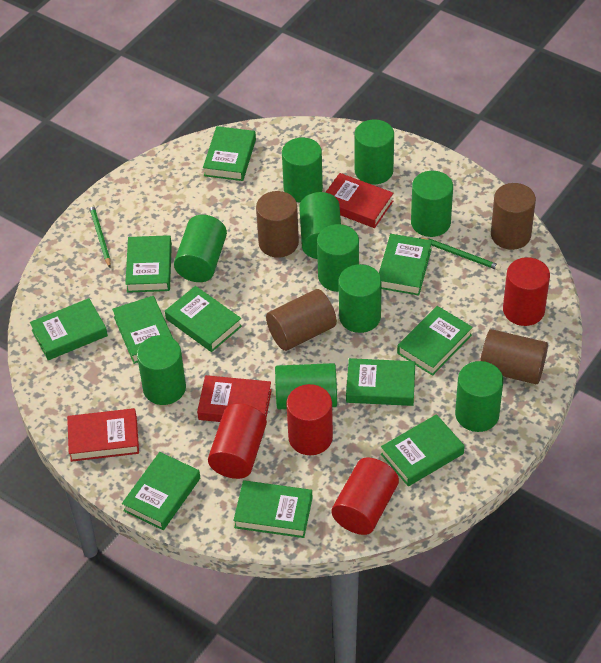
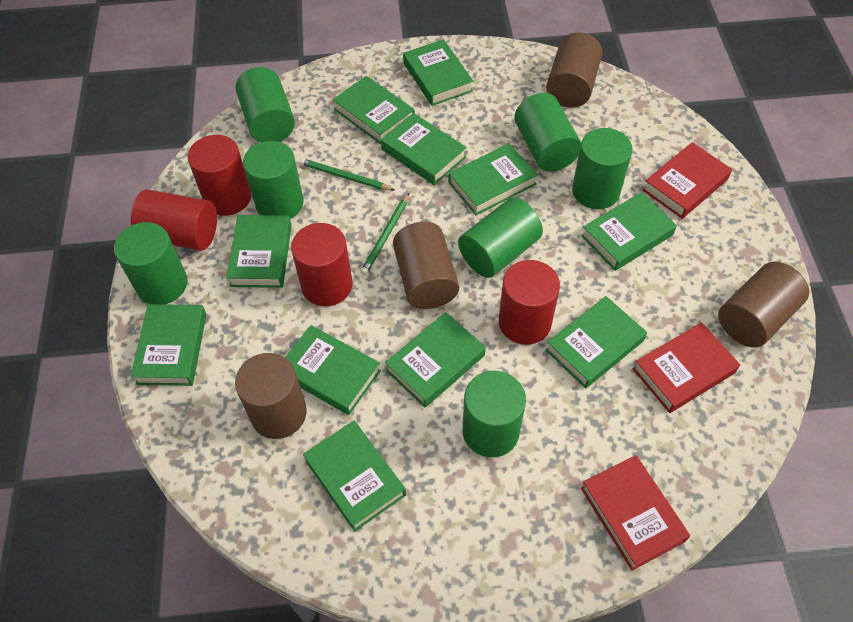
green cylinder: [137,335,186,405] [174,215,227,282] [275,363,337,409] [282,137,323,203] [299,192,341,259] [317,224,359,292] [339,264,382,333] [354,119,394,184] [411,171,453,237] [455,361,504,432] = 10 -> [114,222,187,305] [236,67,295,142] [243,141,304,219] [458,197,543,278] [463,371,526,457] [514,93,581,172] [572,128,633,209] = 7

